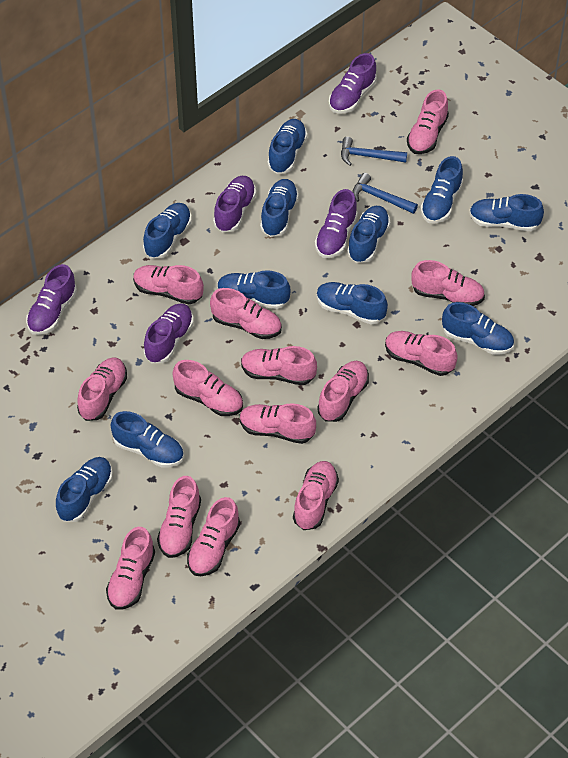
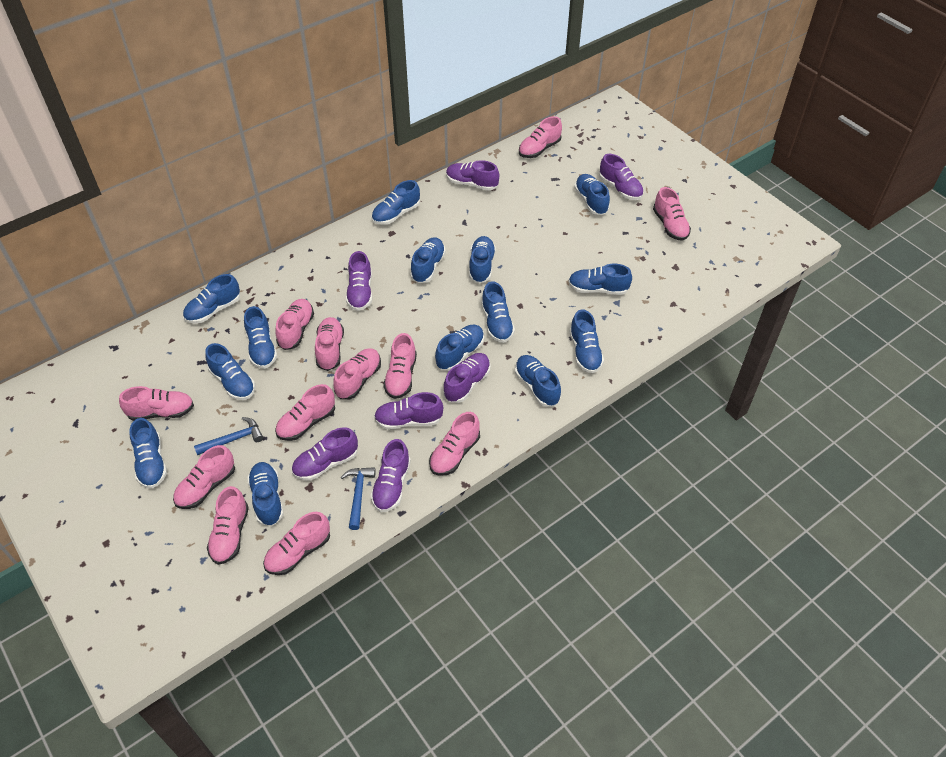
blue shoe: [56,457,113,522] [111,411,184,468] [143,203,192,258] [217,270,290,309] [260,179,299,237] [267,119,307,174] [317,282,388,324] [347,206,390,263] [420,156,463,224] [442,302,514,355] [469,194,544,231] = 11 -> [129,418,167,489] [183,274,240,324] [205,343,255,400] [244,306,277,369] [247,462,284,526] [372,180,420,225] [410,237,446,283] [435,325,484,371] [469,236,496,283] [481,282,515,343] [515,355,561,407] [568,264,632,295] [569,309,604,373] [574,174,610,215] = 14
pink shoe: [77,357,127,421] [106,527,155,610] [133,265,204,305] [157,476,201,558] [172,360,243,416] [187,497,240,576] [210,288,282,339] [240,403,316,444] [241,346,317,385] [293,461,339,530] [317,361,369,422] [385,331,458,376] [407,89,449,154] [411,260,485,306] = 14 -> [119,386,194,421] [173,445,235,509] [207,486,249,565] [263,512,330,575] [275,384,335,441] [276,299,314,350] [315,317,344,371] [333,348,381,399] [383,333,417,399] [429,412,480,476] [519,116,562,158] [653,187,691,241] = 12
purple shoe: [26,264,77,335] [143,303,193,363] [213,176,256,232] [315,189,358,258] [329,53,377,114] = 5 -> [292,427,358,481] [346,251,372,311] [371,439,411,512] [374,392,443,430] [443,353,491,403] [446,160,499,191] [599,154,644,200] = 7

